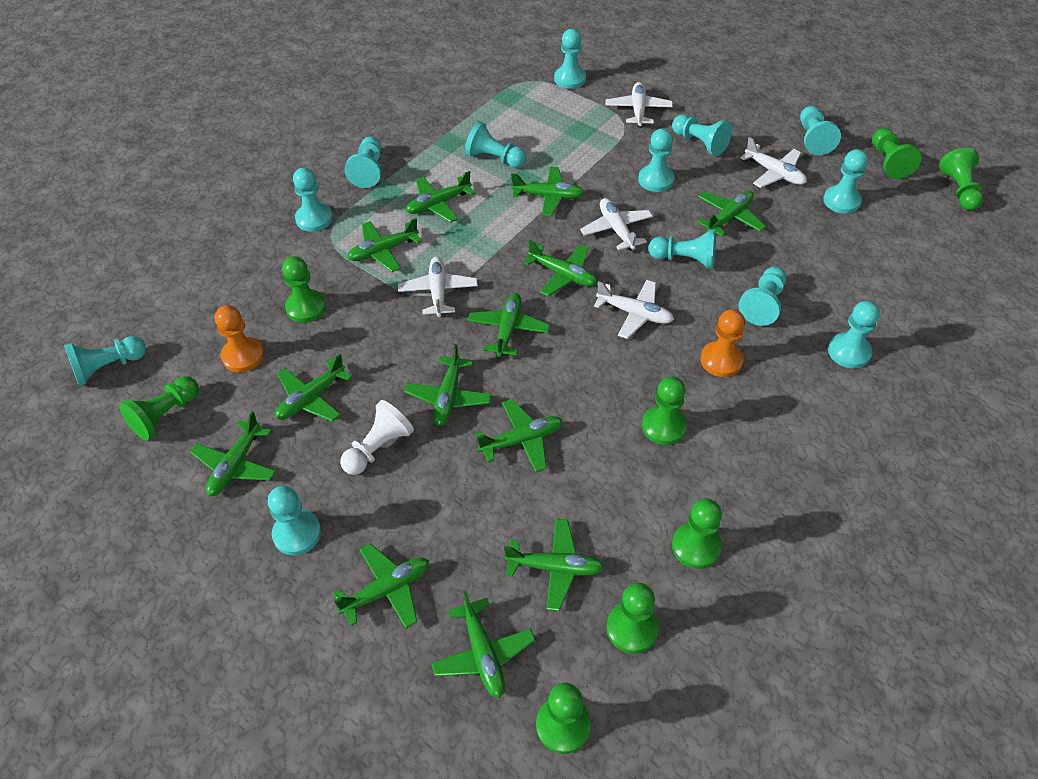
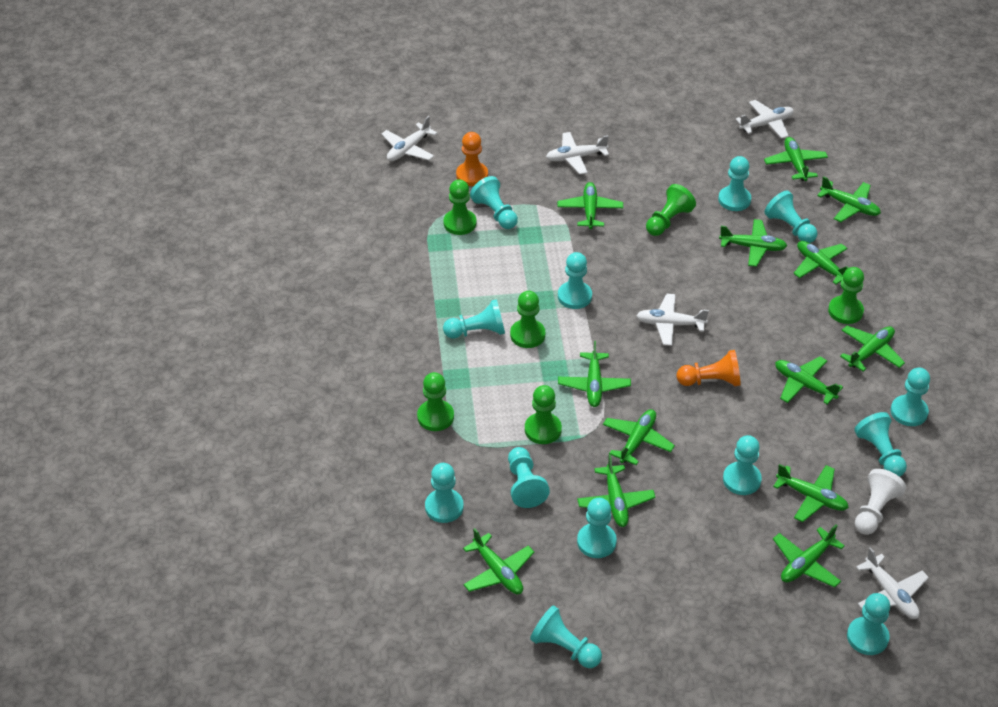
green pawn: [119,376,199,441] [282,256,326,323] [536,683,591,754] [606,583,659,654] [642,376,687,445] [672,498,722,569] [872,128,922,179] [939,147,983,211] = 8 -> [417,372,454,431] [444,179,476,235] [510,291,545,348] [525,385,562,444] [646,184,696,236] [828,267,864,324] = 6

